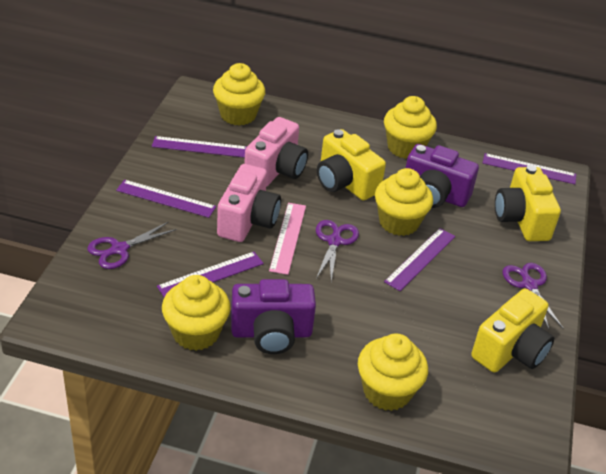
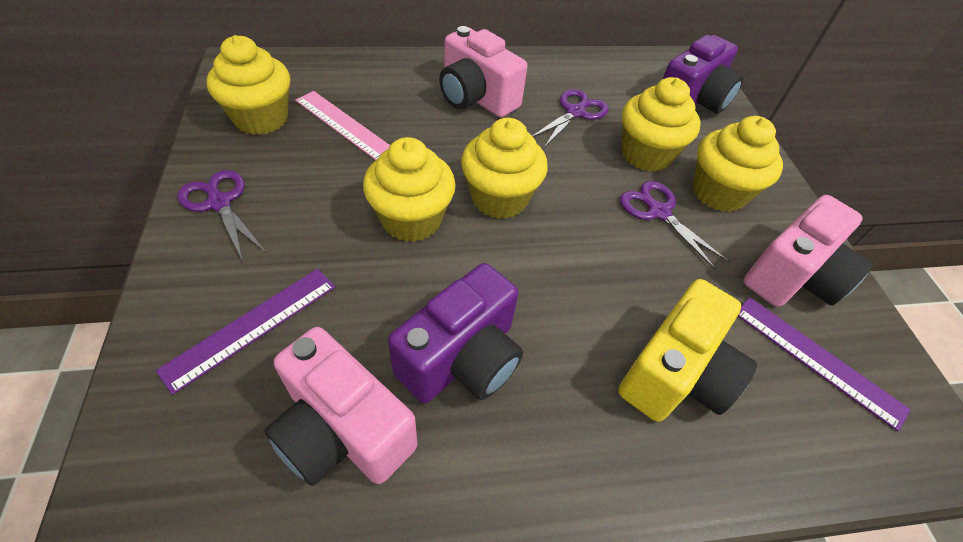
pink camera: [217,164,281,242] [244,117,308,187] = 2 -> [264,327,417,486] [439,26,527,117] [743,195,874,307] = 3
purple ruler: [116,180,216,218] [152,136,247,158] [157,252,264,297] [384,228,455,291] [483,153,576,184] = 5 -> [156,269,335,395] [738,297,911,432] = 2
yellow camera: [317,129,386,200] [471,289,554,372] [495,165,561,241] = 3 -> [618,279,757,422] = 1

